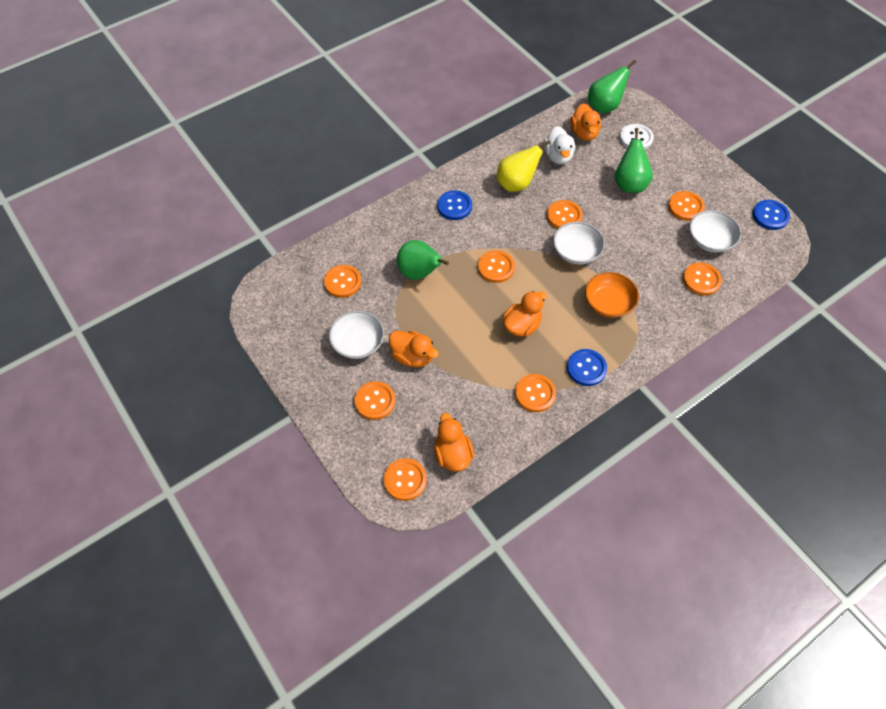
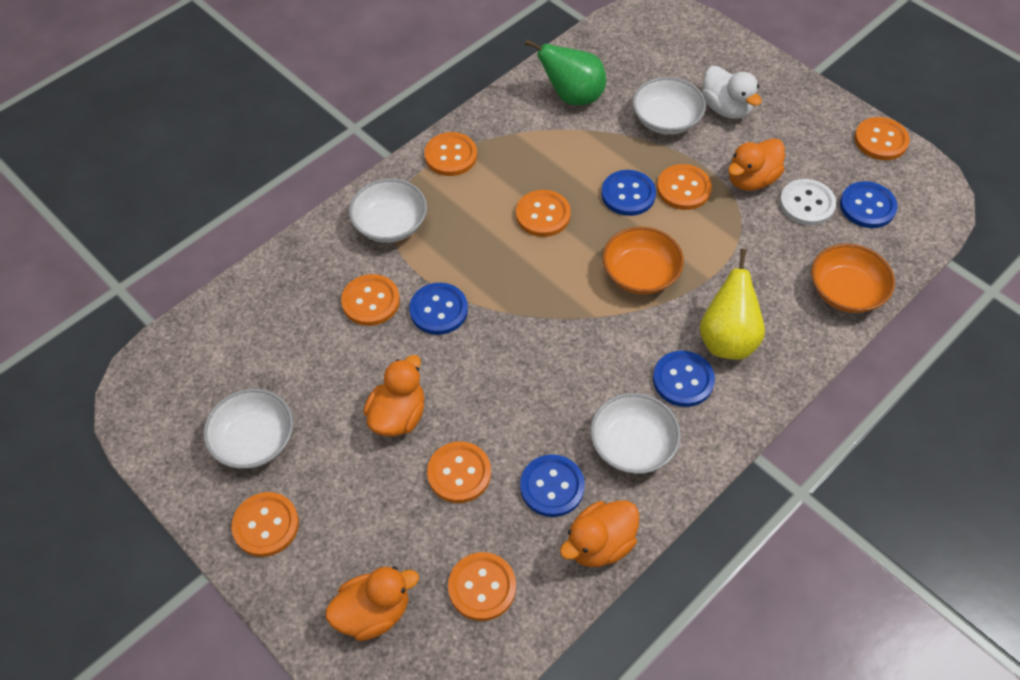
blue button: [437,190,472,220] [567,349,607,386] [753,200,790,230] = 3 -> [410,283,468,335] [520,454,585,517] [601,170,656,216] [653,351,715,407] [840,181,897,228] = 5
green pear: [397,240,449,280] [588,60,637,113] [615,128,653,193] = 3 -> [525,39,606,105] = 1
orange bowl: [585,272,639,318] = 1 -> [603,227,684,294] [811,244,895,313] = 2
white bowl: [329,311,384,359] [553,222,605,264] [689,210,741,252] = 3 -> [203,389,293,469] [349,179,427,243] [590,393,681,474] [632,77,706,135] = 4

